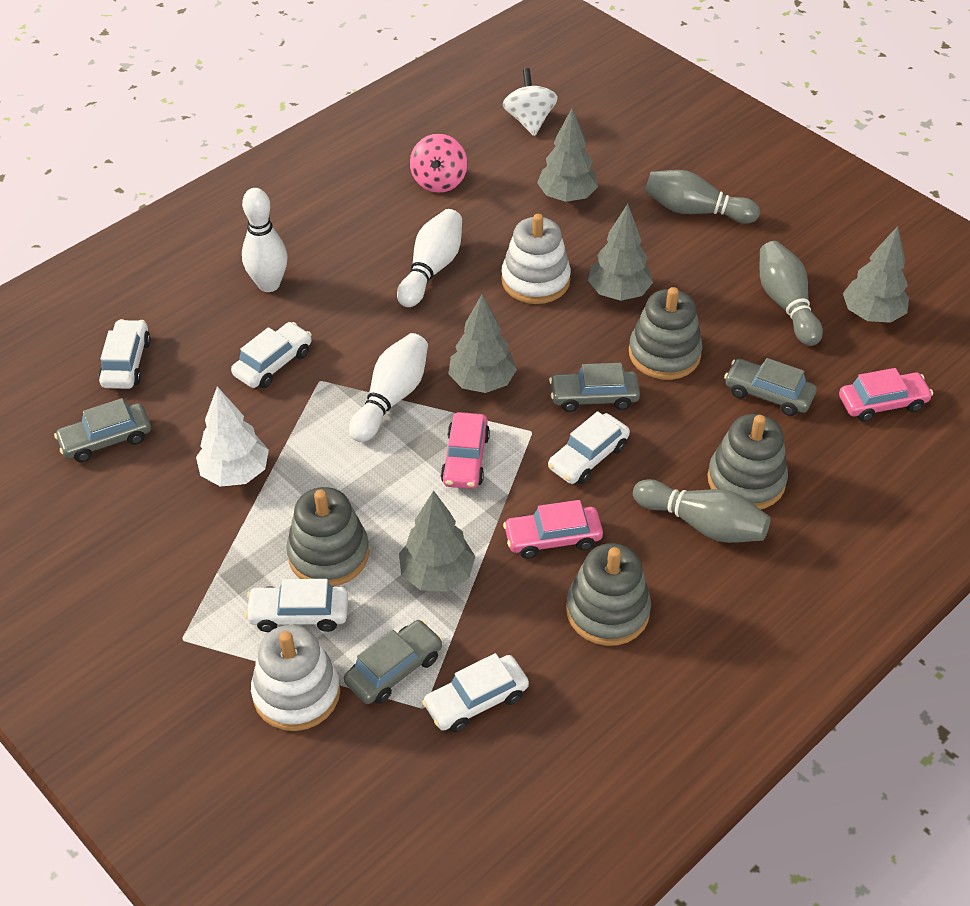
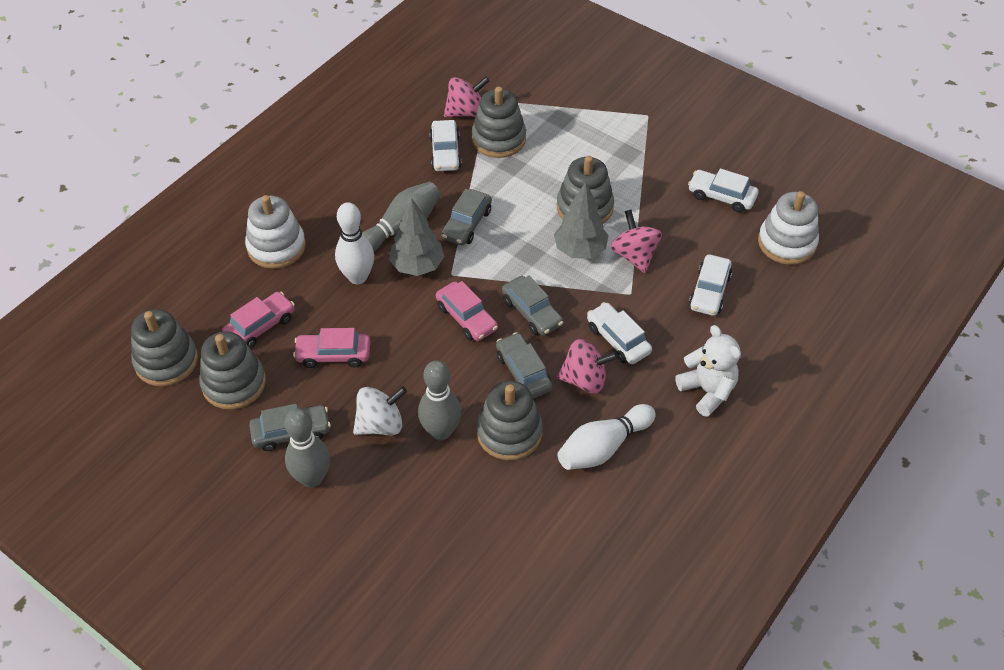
grey stacking toy: [286,487,369,586] [566,543,651,646] [629,287,703,380] [708,414,788,509] = 4 -> [131,309,198,386] [199,332,266,410] [472,87,526,158] [477,381,543,460] [557,156,614,224] = 5
grey tree: [399,490,475,592] [448,294,517,393] [537,108,598,202] [588,204,653,301] [843,226,909,323] = 5 -> [389,198,444,276] [554,182,609,259] = 2
pink spinning top: [410,134,467,193] = 1 -> [444,76,489,117] [557,339,618,393] [611,210,662,273] = 3
white bowling pin: [242,188,287,292] [349,333,428,442] [397,209,462,307] = 3 -> [335,202,374,284] [557,404,656,470] = 2
white car: [99,319,151,389] [231,322,312,388] [245,579,348,632] [422,653,529,732] [548,411,630,484] = 5 -> [429,120,462,171] [587,302,652,364] [688,168,758,212] [689,254,732,316] = 4
white teddy bear: none = 0 -> [675,325,741,417] = 1
white tree: [196,386,269,487] = 1 -> none = 0

